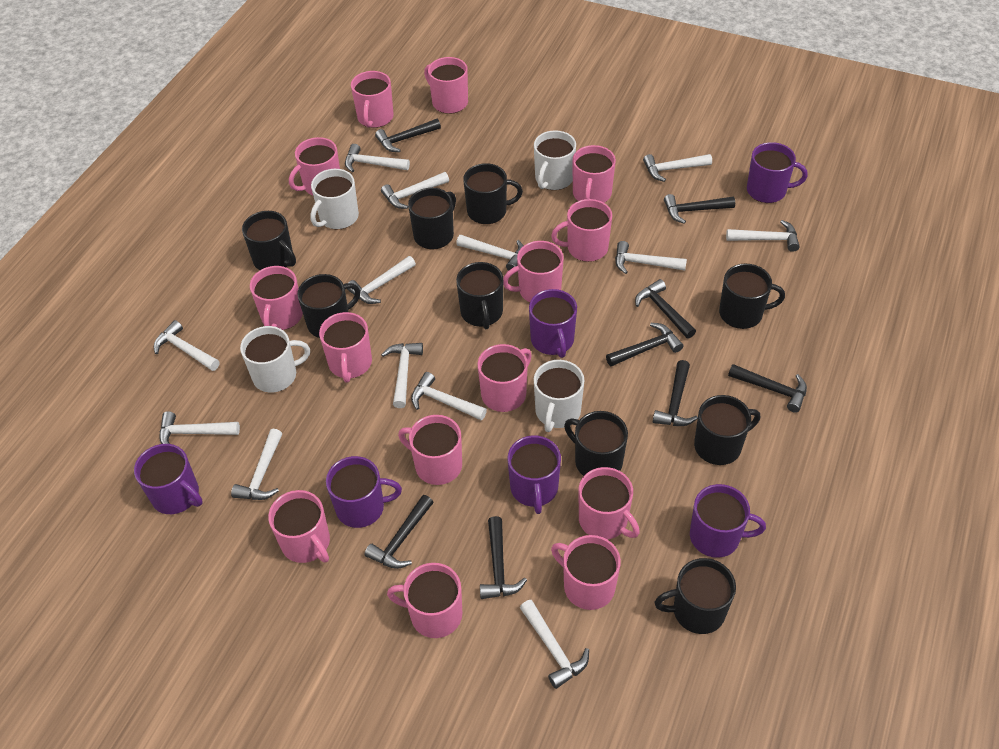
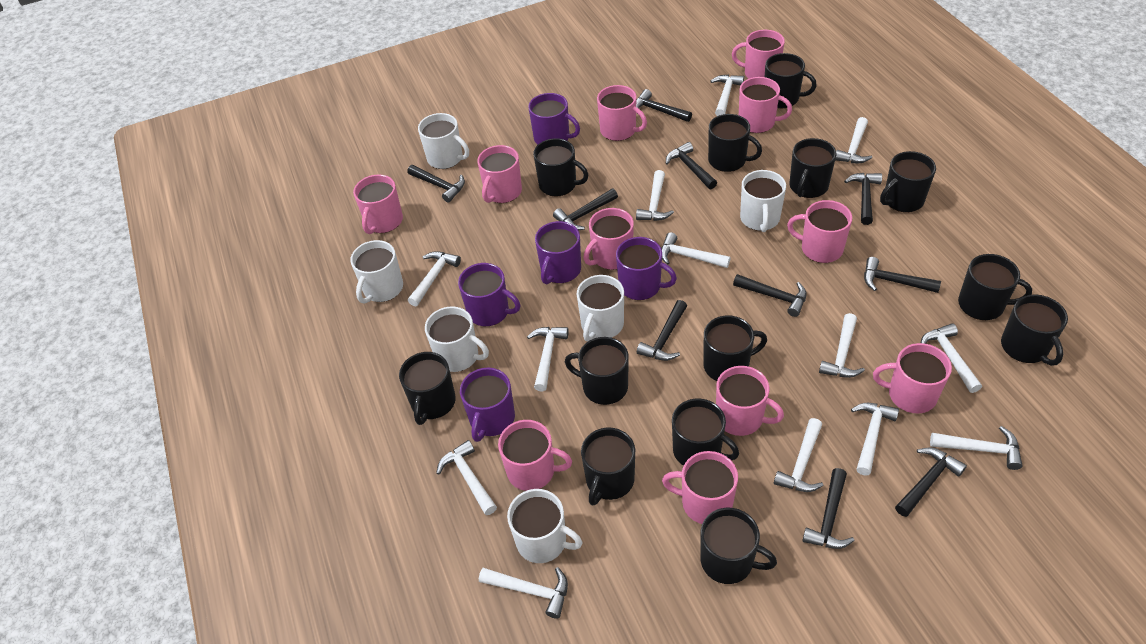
black hammer: [365,495,434,569] [375,119,441,152] [480,516,527,599] [606,323,683,366] [635,279,696,339] [653,360,698,426] [664,194,735,224] [728,364,807,413] = 8 -> [407,165,465,202] [553,189,618,230] [636,89,692,122] [637,300,687,361] [666,142,717,189] [733,274,807,317] [802,468,855,549] [844,173,882,225] [864,257,941,293] [895,448,967,517] = 10
black mug: [242,211,296,270] [297,274,360,338] [408,188,456,249] [456,262,503,329] [463,163,523,224] [564,411,628,476] [655,558,736,634] [694,395,760,465] [719,264,785,329] = 9 -> [399,352,456,425] [533,138,588,197] [565,337,629,405] [581,428,635,506] [672,398,739,466] [700,508,777,584] [703,316,767,381] [708,114,762,172] [765,53,817,108] [789,138,836,198] [880,151,936,212] [958,254,1032,320] [1001,294,1068,366] = 13
pink mug: [250,266,303,330] [268,490,330,563] [289,137,340,195] [319,312,372,383] [351,71,394,128] [387,563,462,638] [398,415,462,485] [424,57,468,114] [477,344,532,412] [503,241,564,302] [551,199,612,262] [551,535,621,610] [572,145,616,203] [579,467,640,539] = 14 -> [353,174,403,234] [477,145,522,203] [498,420,572,491] [584,208,634,270] [597,85,647,141] [662,451,738,524] [716,366,784,436] [732,30,785,79] [739,77,792,133] [787,200,852,263] [873,343,952,413] = 11
purple mug: [134,444,203,514] [326,456,402,528] [508,436,561,514] [529,289,577,358] [690,484,766,558] [747,142,807,203] = 6 -> [458,263,520,326] [460,368,515,442] [528,93,580,145] [535,221,581,284] [616,237,677,300] = 5
white mug: [240,326,310,393] [310,169,359,229] [534,130,576,190] [534,360,584,432] = 4 -> [351,240,403,304] [418,113,469,169] [425,306,489,372] [507,489,582,563] [577,275,624,341] [740,170,786,232] = 6

